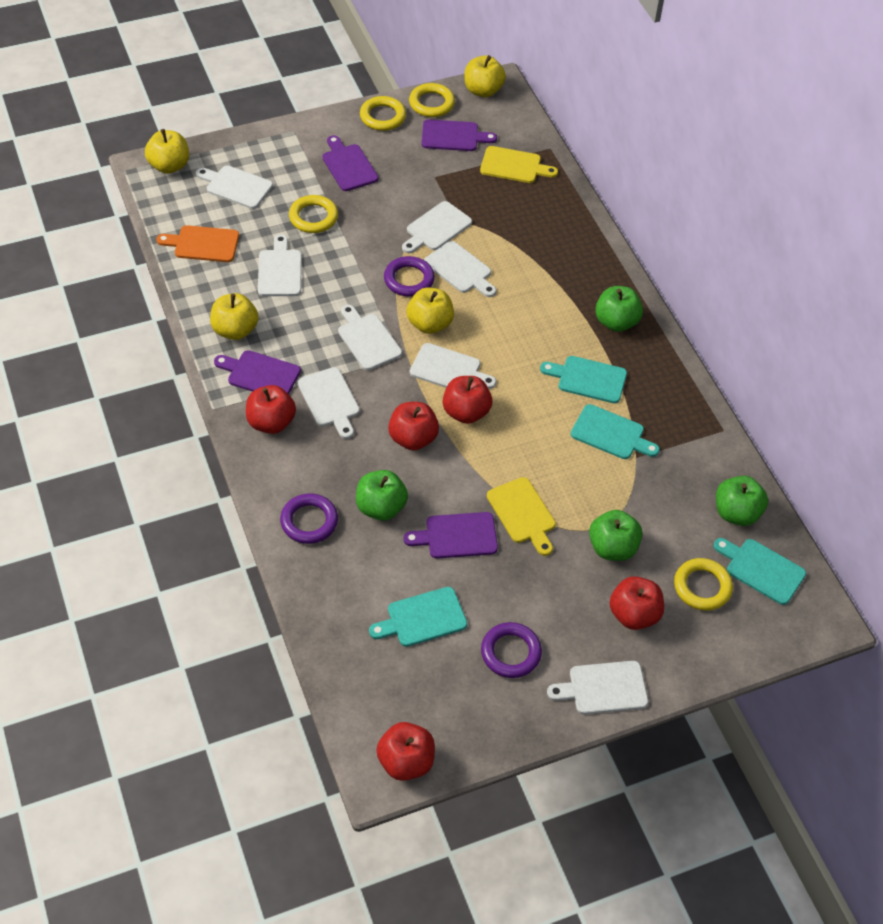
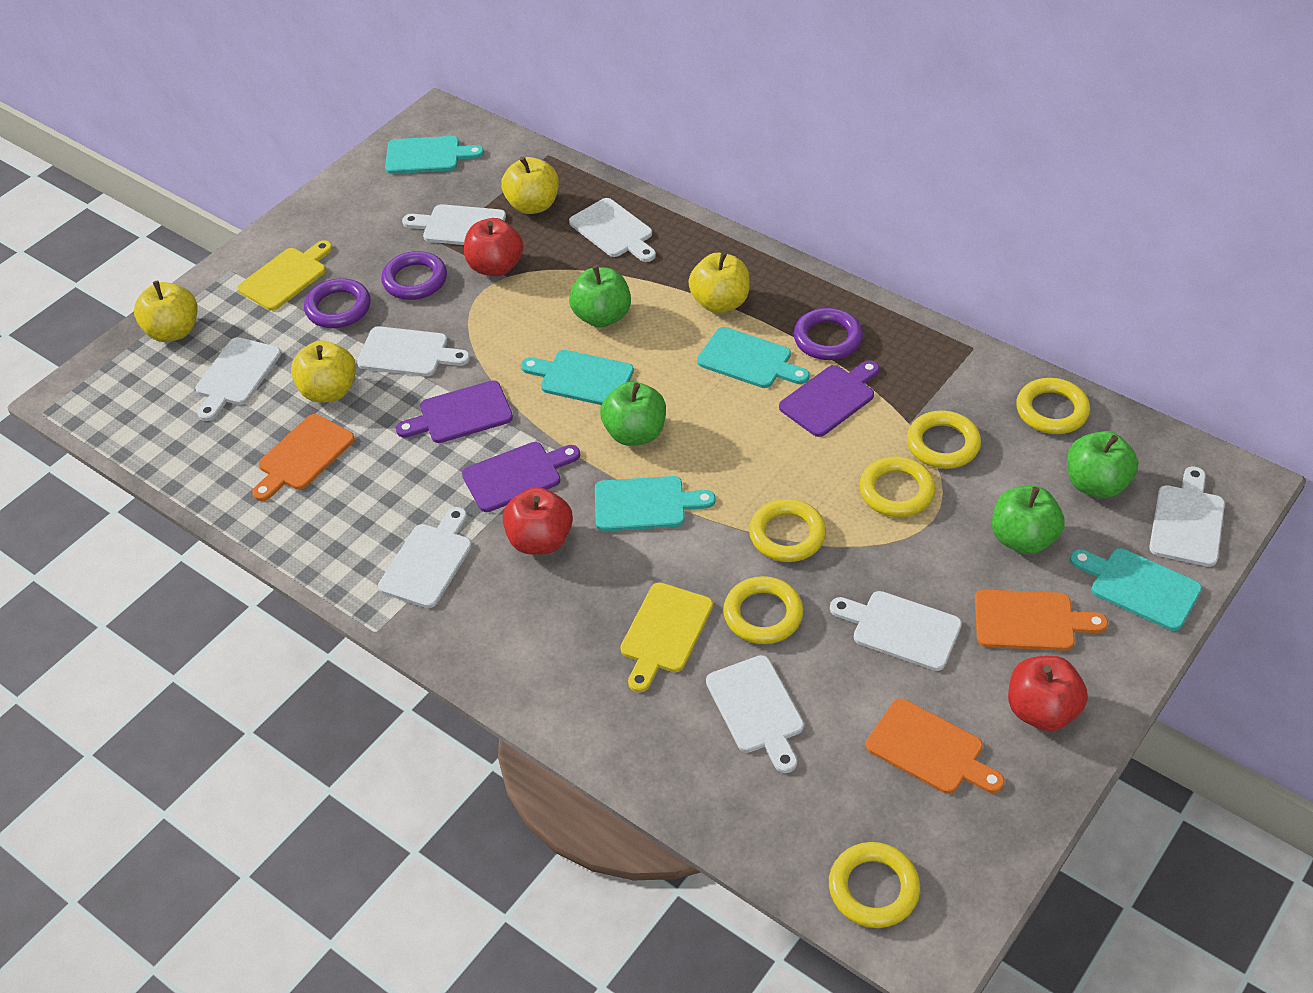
orange cutting board: [156,225,239,262] = 1 -> [252,414,355,501] [866,698,1005,794] [975,590,1108,651] = 3
purple cutting board: [214,350,301,394] [322,135,378,191] [403,512,498,559] [421,119,497,151] = 4 -> [396,380,513,443] [462,442,580,512] [779,360,879,437] = 3
red apple: [246,385,296,434] [376,722,435,781] [388,402,439,450] [443,376,493,424] [610,576,664,630] = 5 -> [464,218,524,277] [503,487,573,555] [1008,656,1088,731] = 3
turquoise cutting board: [369,587,467,647] [540,356,627,403] [571,404,660,459] [713,538,806,605] = 4 -> [385,136,484,174] [521,350,634,405] [595,476,716,531] [697,327,810,388] [1070,548,1202,631] = 5
yellow ring: [289,195,338,233] [360,96,406,131] [409,83,455,117] [674,558,733,611] = 4 -> [723,576,803,644] [749,499,826,562] [829,842,920,928] [859,456,935,517] [907,410,981,469] [1016,378,1090,434] = 6

